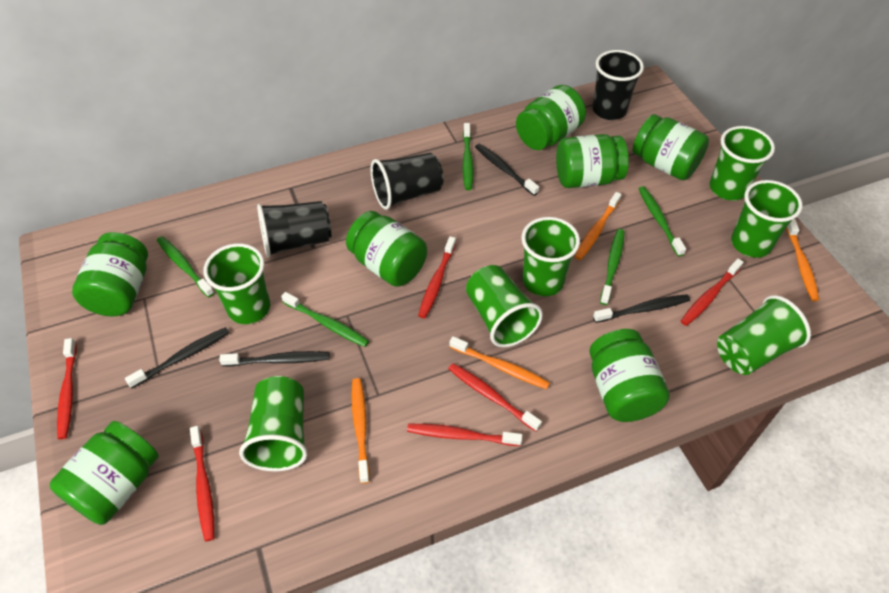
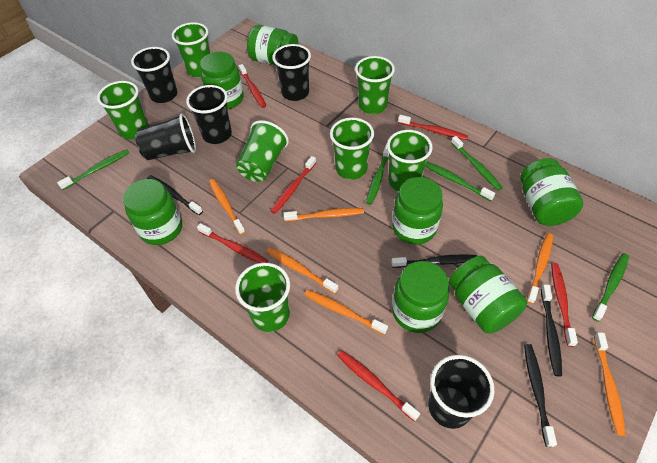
black cup: [257,201,331,257] [371,153,443,210] [592,50,644,120] = 3 -> [131,47,177,103] [135,113,196,160] [186,85,232,144] [272,44,311,101] [428,355,494,429] = 5
orange toothbrush: [351,378,370,484] [449,336,550,389] [574,192,622,260] [786,219,819,301] = 4 -> [209,179,245,235] [266,247,338,294] [283,208,364,222] [305,290,388,335] [527,233,553,304] [594,332,626,436] = 6

